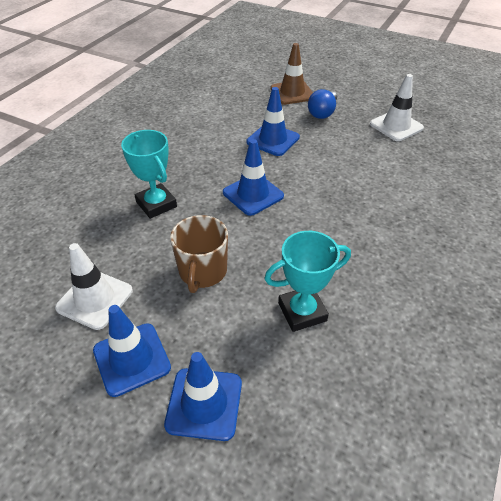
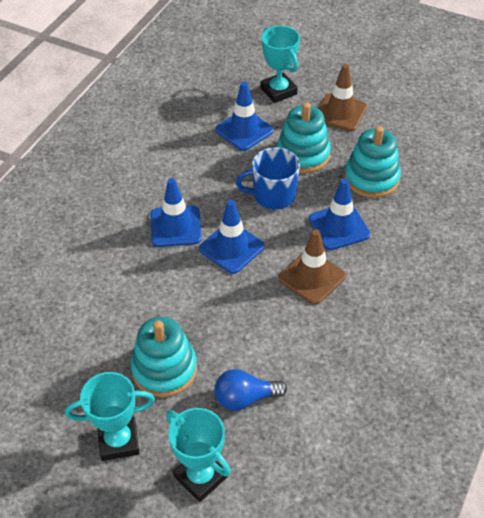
blue mug: none = 0 -> [236,147,300,209] = 1
brown mug: [170,215,228,293] = 1 -> none = 0
brown traffic cone: [271,43,313,105] = 1 -> [278,229,346,305] [318,64,367,131] = 2
turquoise stacking toy: none = 0 -> [130,317,197,397] [277,103,331,173] [345,126,401,198] = 3
turquoise trophy: [121,130,177,219] [264,231,351,332] = 2 -> [65,372,155,461] [166,408,231,502] [260,26,300,103] = 3
white traffic cone: [55,243,133,330] [370,74,424,141] = 2 -> none = 0

